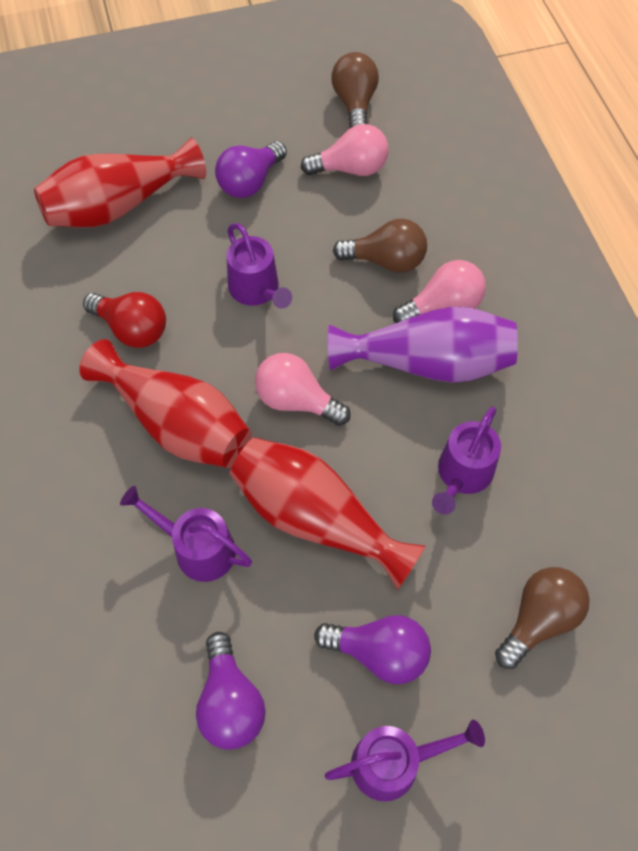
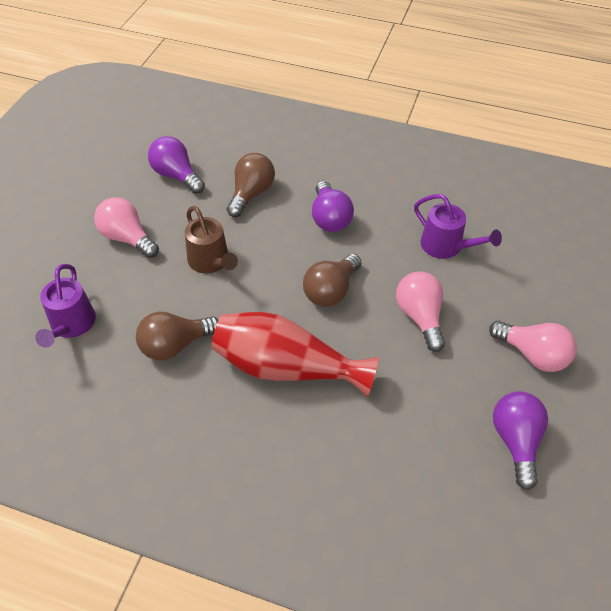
brown watering can: none = 0 -> [185,206,238,274] = 1
purple vase: [328,306,518,383] = 1 -> none = 0
purple watering can: [120,486,252,582] [227,223,292,309] [325,720,485,801] [432,407,501,515] = 4 -> [35,264,96,347] [414,194,502,259] = 2
red light bulb: [83,292,166,348] = 1 -> none = 0
red vase: [34,138,206,228] [79,339,252,468] [230,438,426,590] = 3 -> [211,312,379,397] = 1

